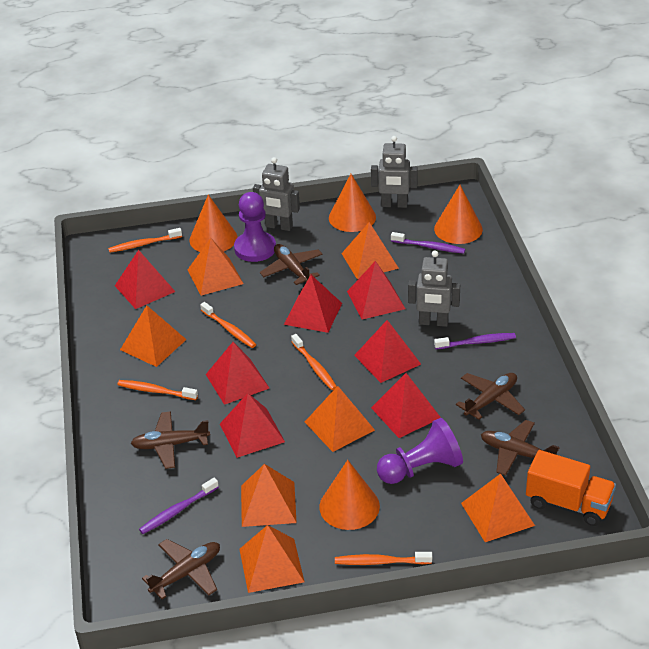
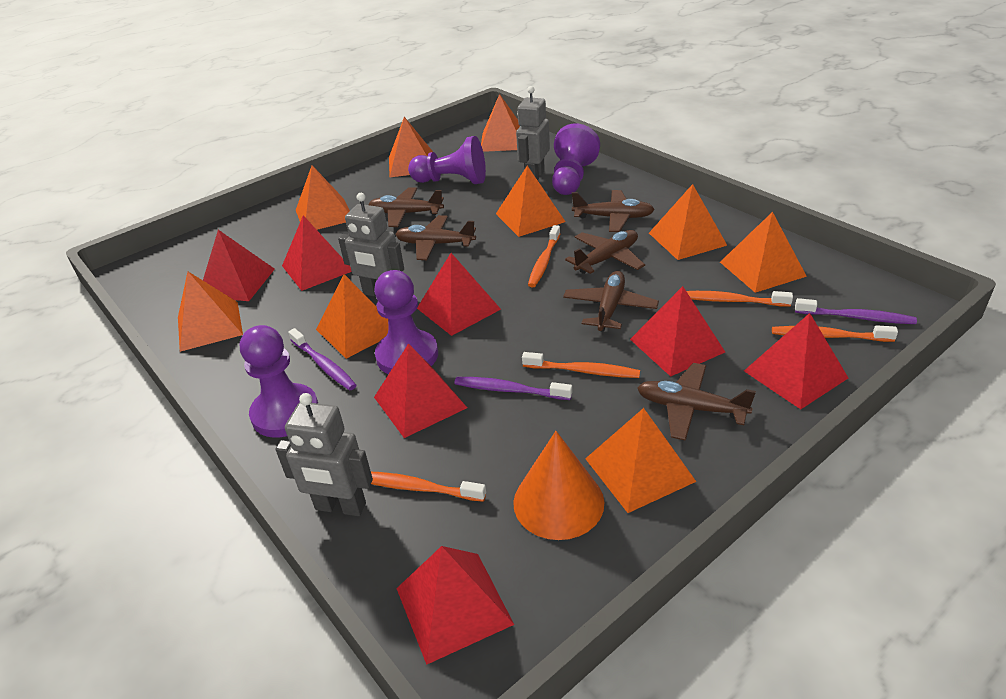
brown plane: [131,411,210,469] [142,539,220,599] [260,244,323,285] [456,373,525,420] [481,420,559,476] = 5 -> [368,187,444,227] [395,215,476,260] [563,271,659,332] [565,230,645,274] [572,190,655,232] [637,363,756,441] = 6
orange cone: [189,195,237,252] [319,460,380,530] [329,174,376,232] [434,185,483,244] = 4 -> [513,431,605,540] = 1
orange pyramid: [120,306,187,367] [188,238,244,296] [239,525,304,593] [241,464,297,527] [305,386,375,452] [341,222,399,279] [461,474,535,542] = 7 -> [178,272,243,352] [296,165,350,230] [316,274,388,359] [389,117,433,177] [481,94,520,152] [496,166,565,237] [585,408,696,513] [649,184,727,260] [720,212,807,293] = 9
orange truck: [526,450,616,526] = 1 -> none = 0
purple pawn: [234,192,276,262] [377,418,463,484] = 2 -> [240,325,318,438] [374,270,438,374] [408,136,486,184] [552,123,600,195] = 4

